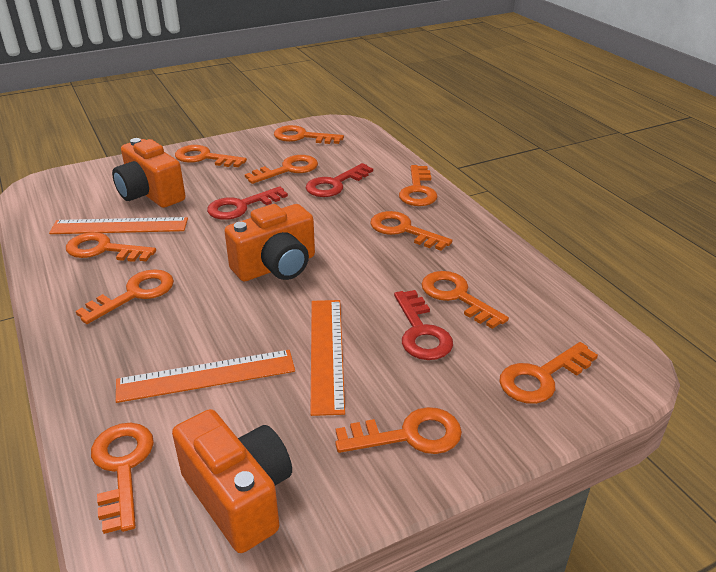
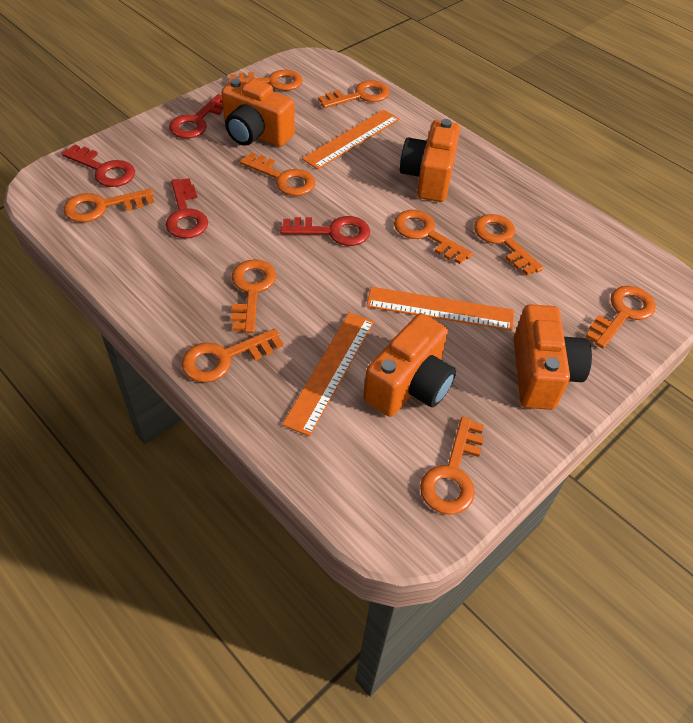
orange camera: [112,138,185,208] [172,409,292,553] [224,204,315,281] = 3 -> [221,78,295,147] [363,313,456,417] [400,119,460,202] [514,304,592,410] = 4
orange key: [66,232,156,262] [76,269,174,324] [91,423,154,534] [175,145,247,167] [245,155,318,184] [274,125,344,144] [335,407,462,454] [370,211,452,251] [399,165,437,206] [421,271,509,329] [499,342,598,404] = 11 -> [64,189,154,222] [182,329,283,382] [228,70,303,91] [231,259,276,333] [240,153,315,196] [318,80,390,108] [394,210,473,264] [420,417,484,515] [474,214,544,275] [586,286,656,348] = 10
red key: [207,186,288,220] [306,163,373,197] [394,290,453,360] = 3 -> [61,144,135,187] [165,178,208,239] [169,94,223,138] [280,216,370,246] = 4

